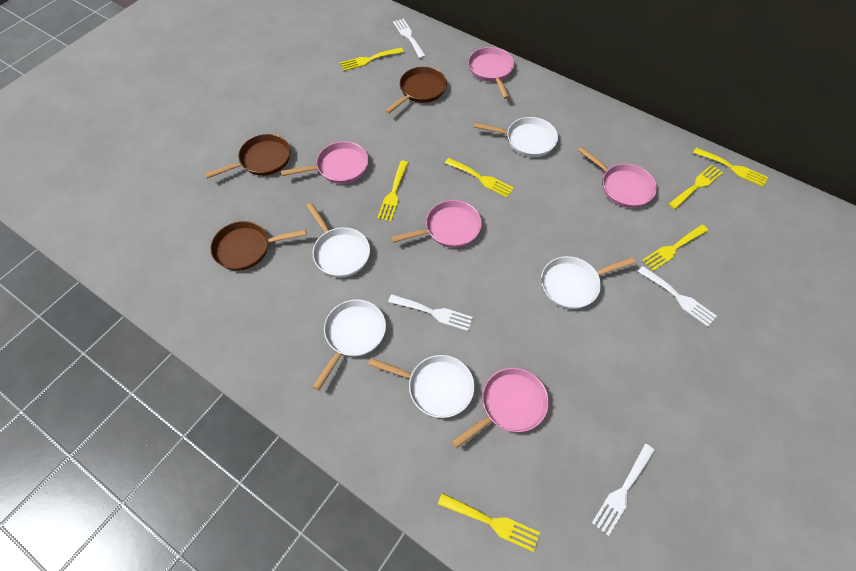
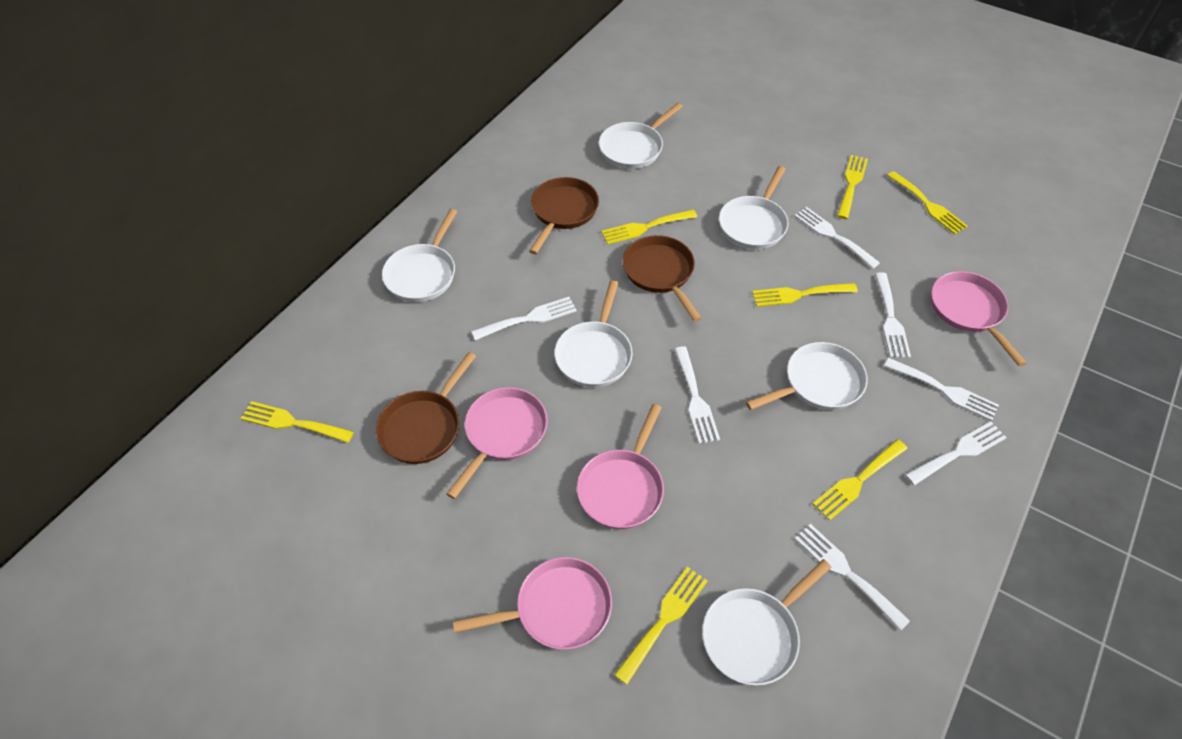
pink pan: [281,141,368,184] [391,200,482,248] [452,368,549,448] [468,47,514,99] [578,147,657,208] = 5 -> [447,387,548,499] [453,557,612,650] [577,404,664,529] [931,271,1027,366] = 4
white fork: [388,294,473,331] [393,19,426,58] [592,444,655,536] [638,266,717,327] = 4 -> [471,297,577,340] [674,346,720,444] [794,207,880,269] [795,524,910,631] [875,272,911,358] [884,358,999,421] [905,422,1007,486] = 7
white pan: [306,203,370,277] [313,300,386,390] [368,355,475,418] [474,117,558,157] [541,256,635,309] = 5 -> [382,209,457,302] [554,280,633,387] [599,103,683,169] [702,559,831,686] [719,166,789,249] [746,342,868,410] = 6

